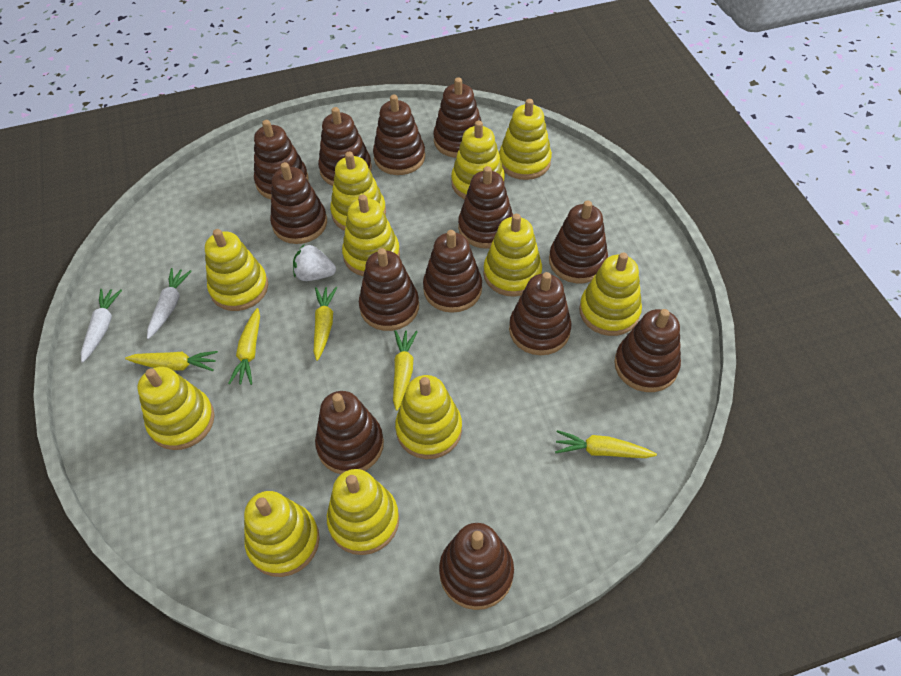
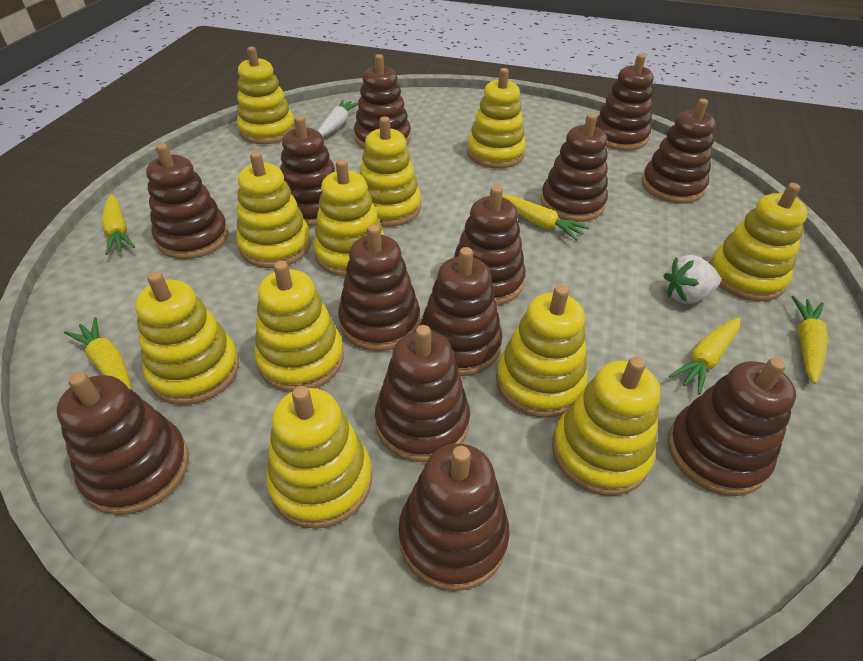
white carrot: [81,289,122,363] [147,268,192,339] = 2 -> [318,100,358,137] = 1

